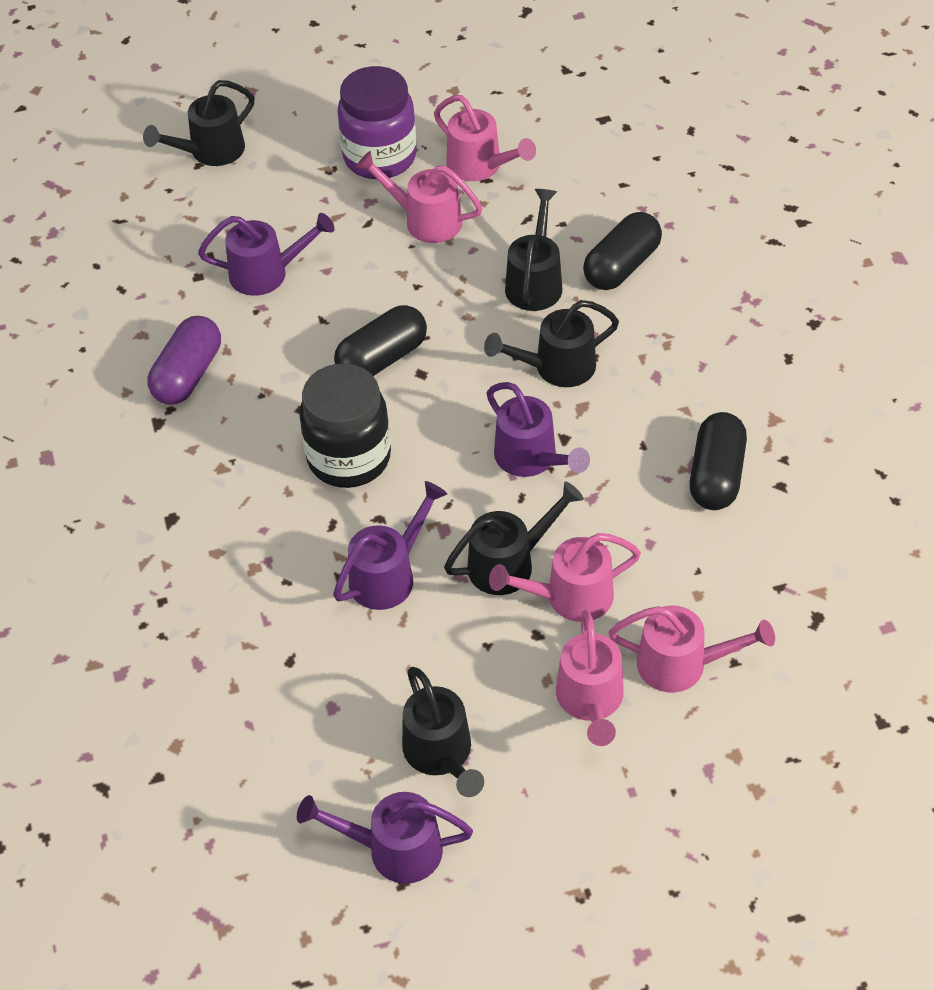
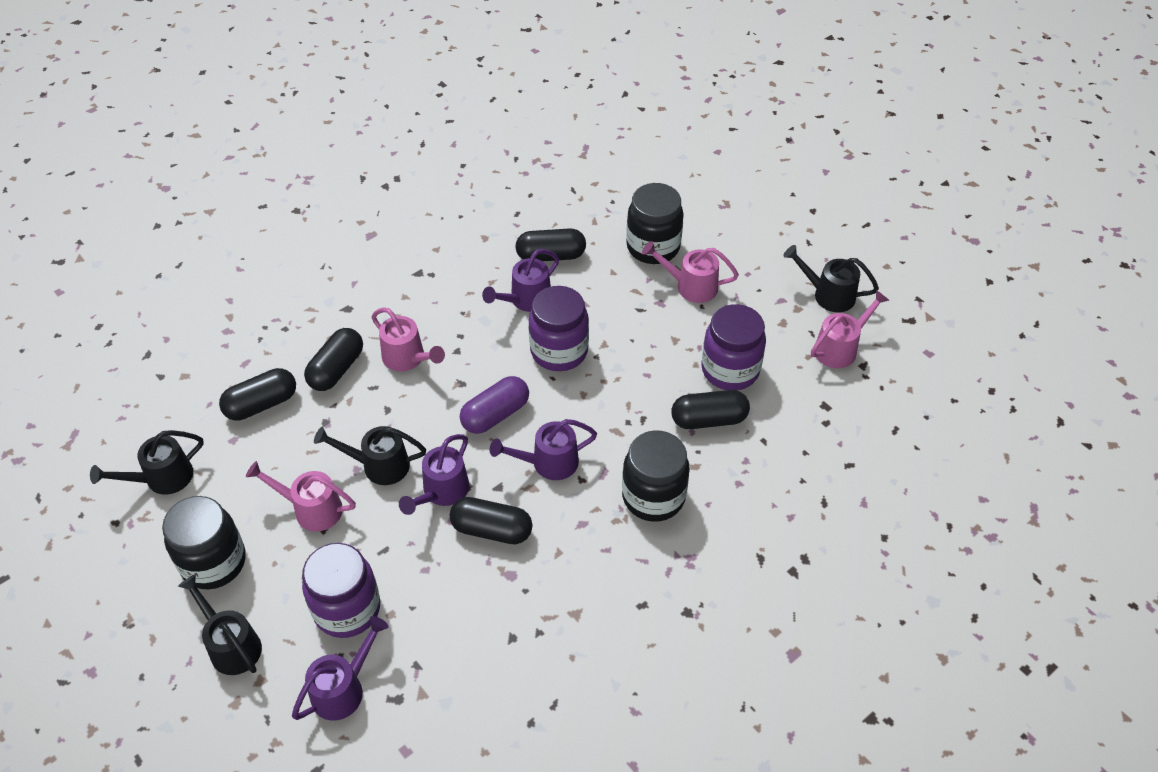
black capsule: [334,305,427,376] [583,212,662,290] [690,412,747,510] = 3 -> [219,368,296,421] [304,328,363,391] [450,497,533,544] [515,228,586,261] [671,390,750,429] = 5
black jar: [299,363,391,488] = 1 -> [162,496,246,589] [622,430,690,522] [626,183,684,264] = 3
black watering can: [143,80,255,166] [402,667,484,797] [444,482,584,595] [484,300,619,387] [505,189,562,311] = 5 -> [90,430,204,495] [178,574,262,675] [314,426,426,485] [783,245,879,312] = 4
pink watering can: [356,151,482,243] [434,95,536,181] [489,533,641,622] [556,610,624,746] [609,605,775,692] = 5 -> [246,461,356,532] [372,307,445,371] [642,241,739,303] [811,290,889,368] = 4
purple jar: [337,66,417,179] = 1 -> [302,543,380,638] [529,286,589,371] [701,304,766,390] = 3

